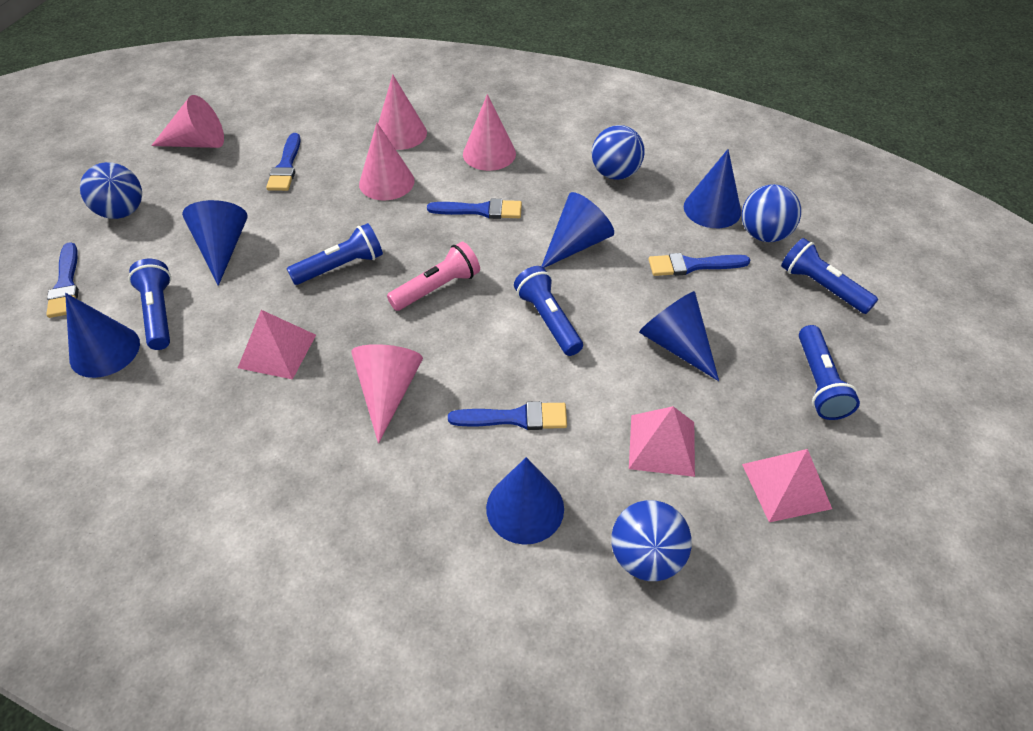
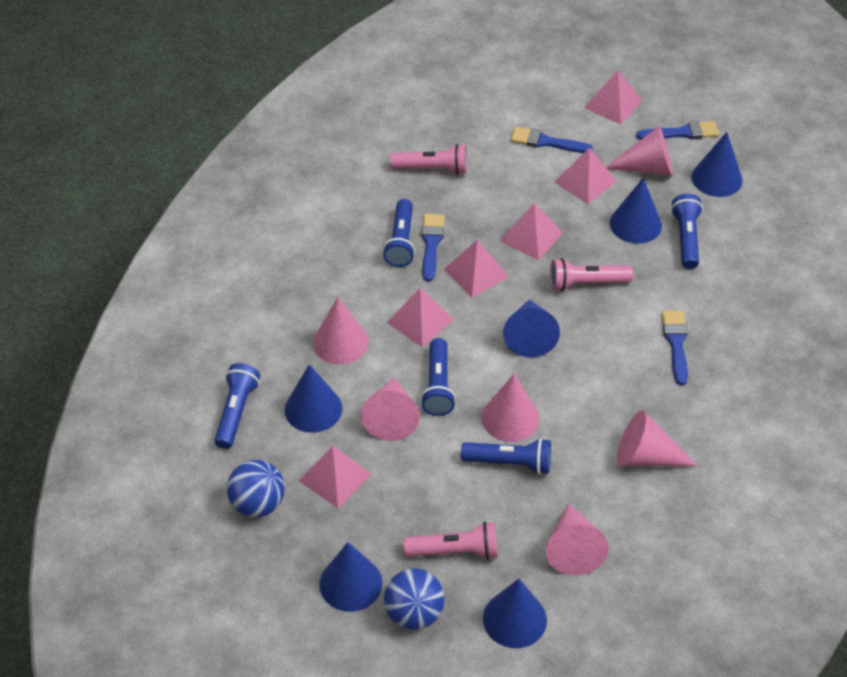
blue ball: [80,162,142,219] [592,125,645,180] [611,500,692,581] [742,184,801,242] = 4 -> [227,460,285,517] [384,568,444,630] = 2
blue brush: [46,242,79,318] [266,133,301,191] [427,199,522,219] [448,401,567,430] [649,253,750,276] = 5 -> [422,214,445,281] [510,127,593,153] [636,121,719,140] [662,311,688,385] = 4
pink cone: [151,95,224,148] [351,344,423,443] [359,123,415,201] [378,74,427,150] [463,94,516,171] = 5 -> [313,297,369,364] [361,378,420,441] [482,374,540,442] [545,503,609,575] [606,126,673,175] [617,410,697,466] = 6
pink flashlight: [387,242,480,311] = 1 -> [390,144,467,175] [404,522,498,560] [550,258,633,291] = 3
pink pyramid: [238,310,316,379] [629,406,695,477] [742,449,832,522] = 3 -> [299,446,372,508] [387,288,454,347] [443,239,509,298] [500,203,563,261] [555,148,617,204] [585,70,642,125] = 6

